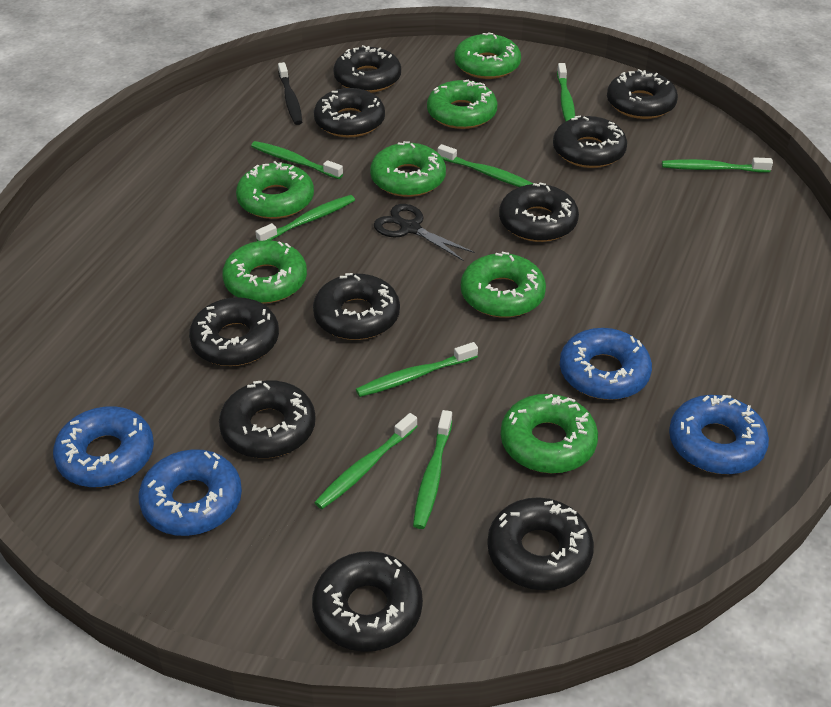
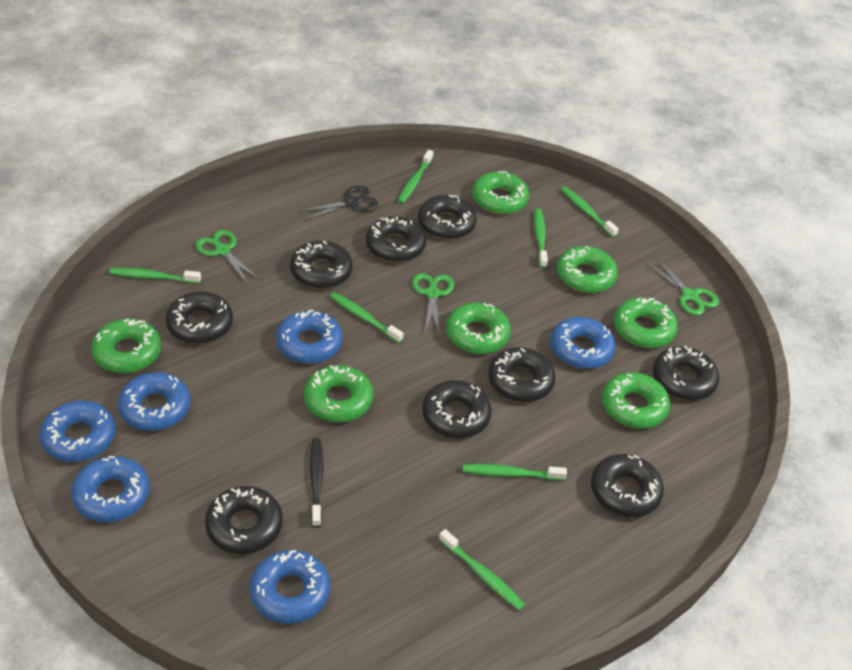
black donut: [189,297,279,366] [219,381,316,458] [312,551,423,652] [313,273,400,340] [314,88,385,137] [333,45,401,93] [487,497,594,590] [499,182,579,242] [553,116,627,168] [607,69,678,119] = 10 -> [166,291,233,344] [205,486,283,554] [290,241,353,289] [366,216,426,262] [418,195,477,240] [422,380,491,438] [488,347,555,402] [591,454,664,517] [653,346,719,401] = 9
blue donut: [53,406,154,487] [139,449,242,536] [560,328,652,400] [669,395,769,474] = 4 -> [40,400,116,462] [71,456,150,522] [118,372,190,431] [250,550,330,624] [276,310,343,364] [550,317,616,369] = 6
green scissors: none = 0 -> [195,230,260,284] [412,273,454,334] [647,259,719,316] = 3
green toothbrush: [251,141,343,179] [255,195,355,241] [314,413,418,509] [356,342,478,397] [413,410,452,529] [437,144,533,187] [557,63,575,121] [662,157,773,173] = 8 -> [109,268,201,284] [330,292,404,343] [398,150,433,204] [439,529,525,611] [463,464,567,480] [534,208,548,268] [561,186,619,237] = 7

